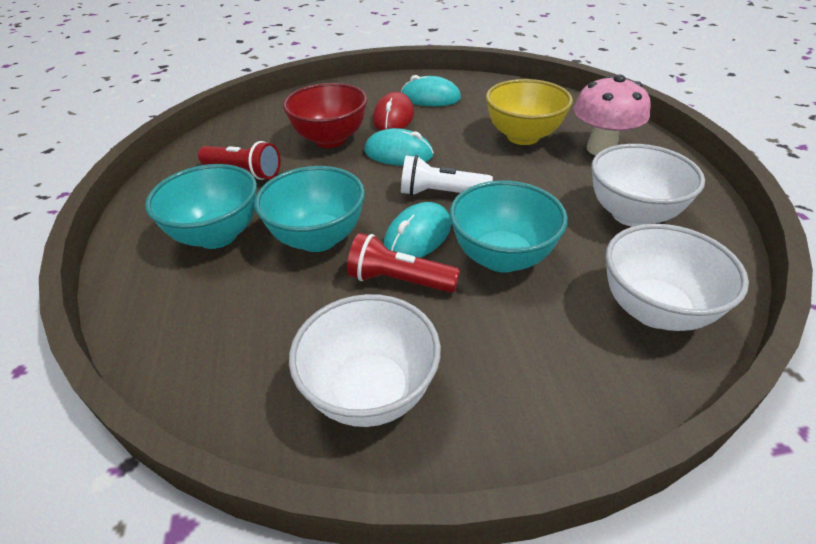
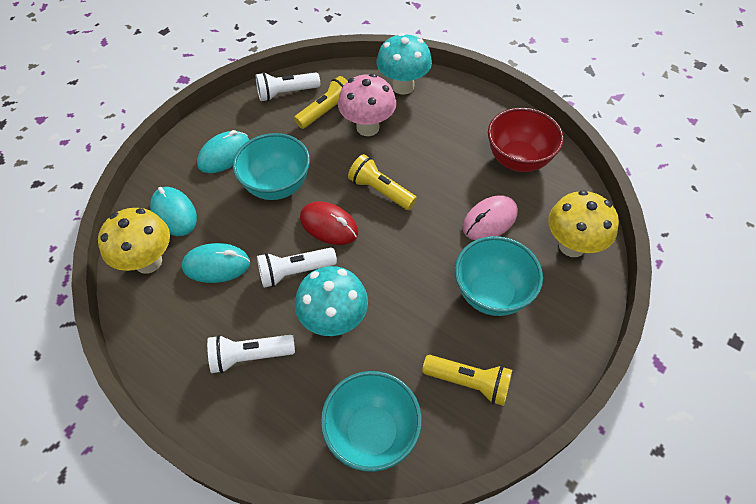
pink mouse: none = 0 -> [462,195,518,240] = 1
red flashlight: [198,141,281,180] [347,233,460,293] = 2 -> none = 0
turquoise mushroom: none = 0 -> [295,266,368,336] [376,33,432,95] = 2
white bowl: [289,294,441,427] [592,144,705,227] [606,224,749,331] = 3 -> none = 0
white flashlight: [401,155,493,196] = 1 -> [207,335,295,373] [256,72,320,101] [257,248,337,288] = 3
yellow bowl: [486,79,573,145] = 1 -> none = 0
yellow flashlight: none = 0 -> [294,76,348,129] [348,154,417,210] [422,355,512,406] = 3
yellow mushroom: none = 0 -> [98,208,170,274] [548,190,619,257] = 2

